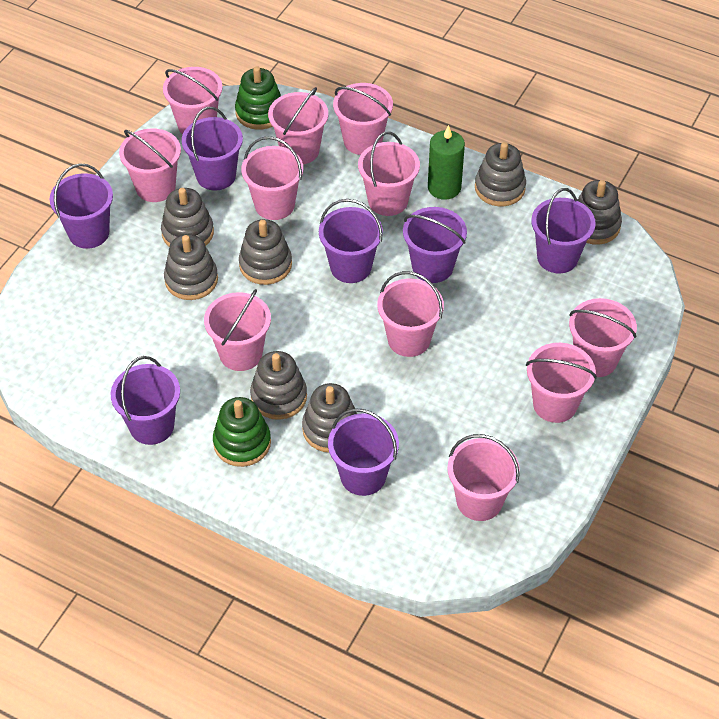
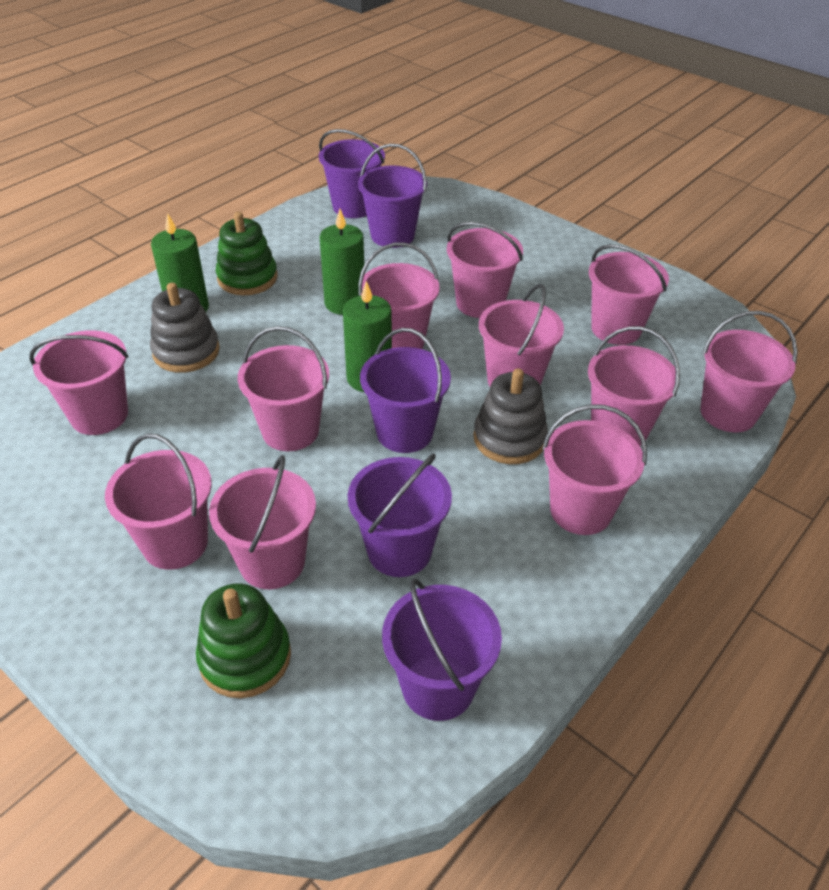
green candle: [428,125,465,200] = 1 -> [151,213,209,312] [320,209,365,315] [343,281,392,392] = 3
grey stacking toy: [161,188,214,247] [164,234,218,300] [239,219,292,285] [250,351,307,420] [302,383,357,452] [475,142,526,206] [578,180,622,245] = 7 -> [150,283,220,373] [473,369,548,464] = 2
purple bucket: [49,163,113,249] [111,356,180,445] [182,107,243,191] [319,199,383,283] [328,408,399,496] [403,207,467,283] [531,188,596,273] = 7 -> [319,129,385,218] [348,453,452,577] [358,144,427,248] [360,328,451,453] [382,579,502,721] = 5

